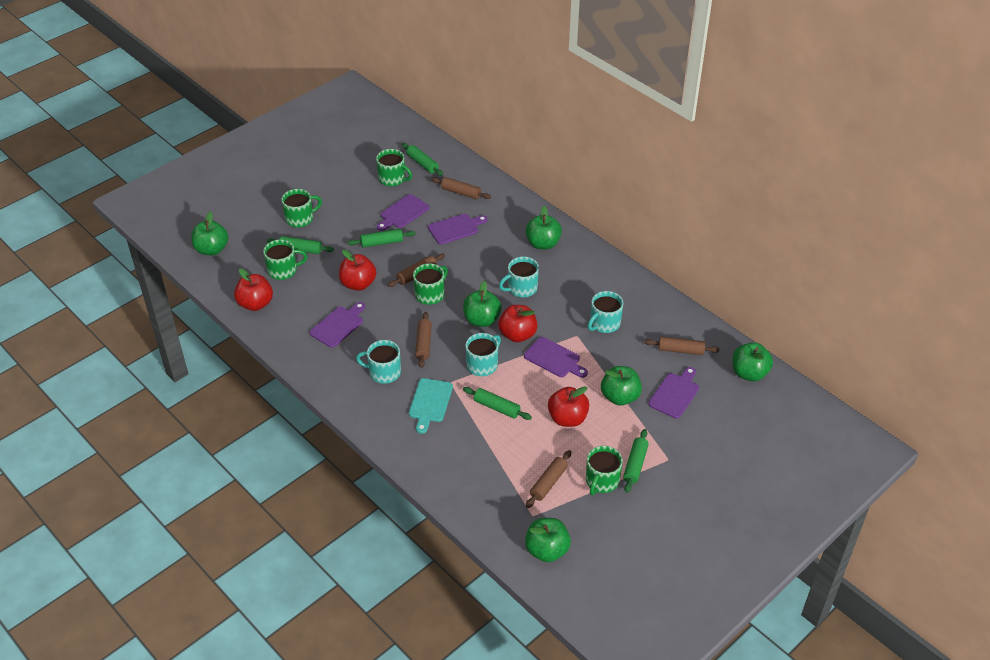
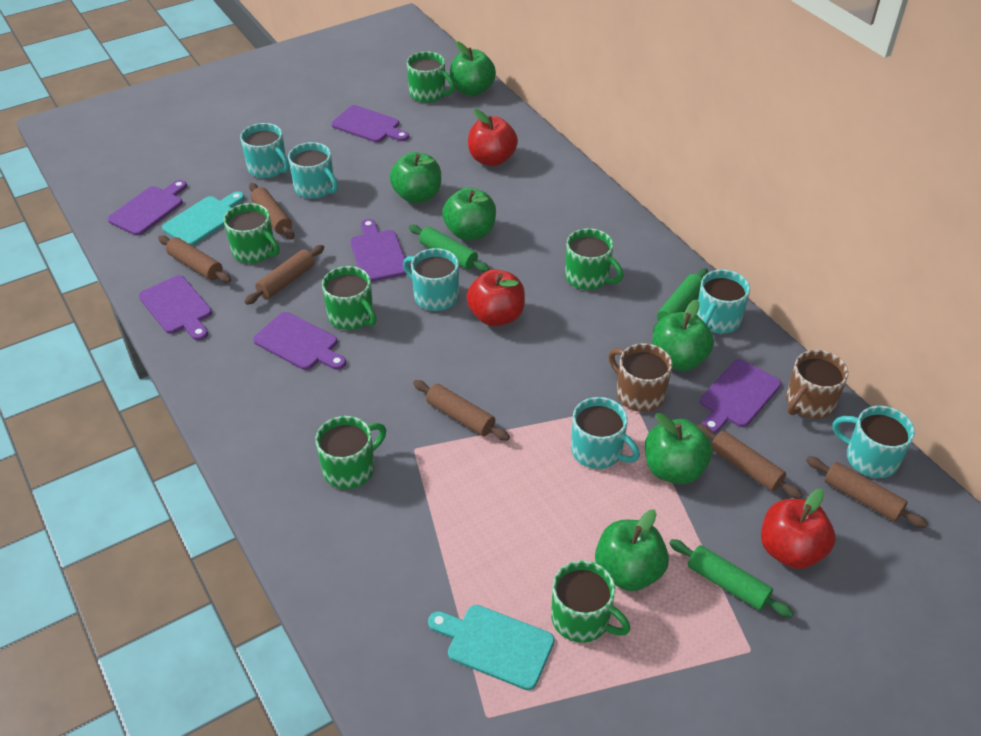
brown mug: none = 0 -> [609,343,672,412] [786,350,849,419] = 2
brown rolling pin: [388,254,445,287] [415,312,432,368] [431,177,491,199] [526,450,571,508] [644,336,720,355] = 5 -> [158,235,231,283] [244,245,324,305] [249,183,294,239] [413,380,510,441] [697,424,803,499] [806,456,928,528] = 6
green mug: [263,239,307,280] [282,189,322,228] [376,149,412,186] [413,263,448,305] [586,446,623,495] = 5 -> [224,203,280,263] [316,416,386,489] [322,266,377,330] [407,52,455,103] [551,560,631,643] [565,228,623,290] = 6
green rolling pin: [267,236,334,254] [348,229,416,247] [402,143,443,176] [463,387,532,420] [623,429,649,493] = 5 -> [409,225,489,272] [653,268,708,332] [669,539,794,618] = 3
purple cutting board: [310,302,365,348] [377,194,430,231] [428,213,488,245] [524,337,588,378] [648,367,699,419] = 5 -> [108,180,187,236] [139,275,212,341] [253,312,346,370] [331,105,409,143] [350,219,406,282] [700,359,781,434] = 6
red apple: [234,268,273,311] [339,250,376,291] [498,305,537,342] [548,387,589,427] = 4 -> [467,269,525,326] [468,109,518,166] [761,489,835,569] = 3
turquoise cutting board: [409,378,453,434] = 1 -> [162,191,244,246] [428,605,555,690] = 2
turquoise mug: [356,340,401,384] [465,333,501,376] [499,256,539,297] [588,291,623,333] = 4 -> [240,123,289,178] [288,142,338,199] [403,248,459,311] [571,397,640,469] [696,270,750,334] [832,406,915,478] = 6

